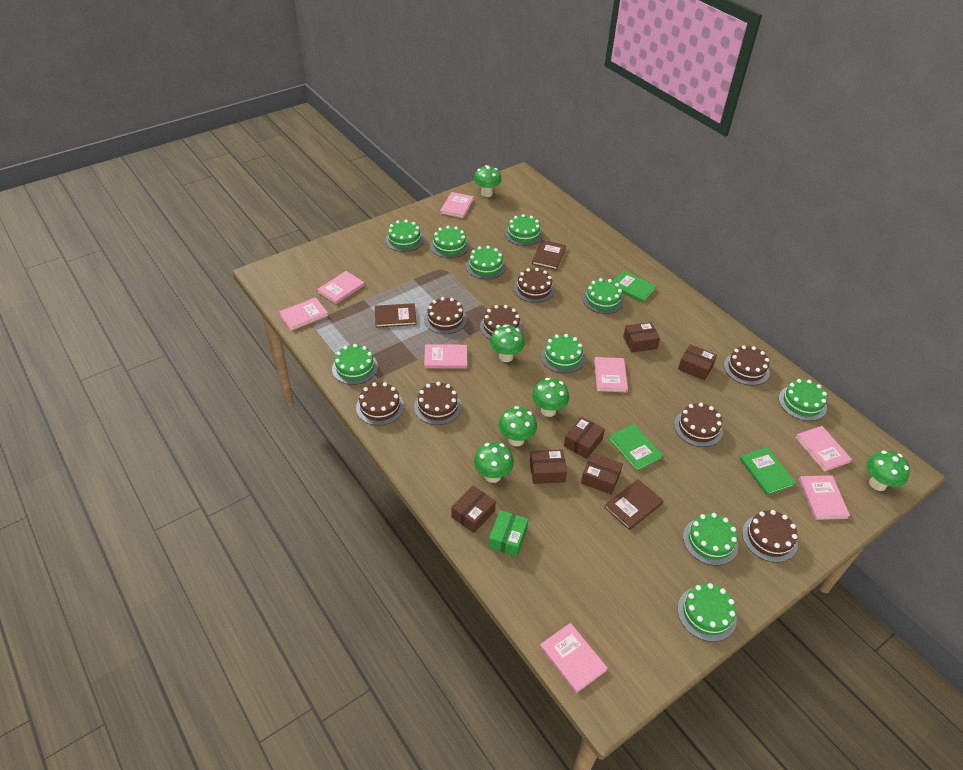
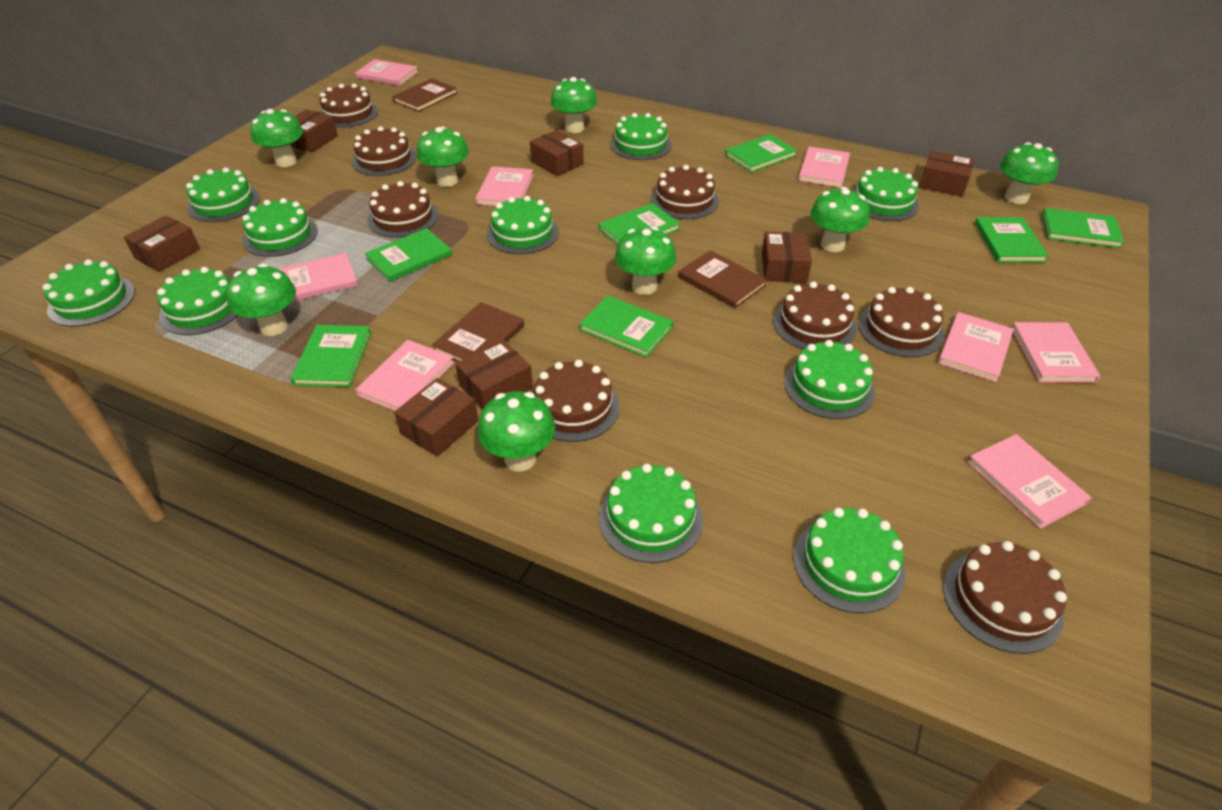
brown box: [451,486,496,533] [530,449,567,484] [564,417,605,459] [581,453,623,495] [623,322,660,353] [678,344,717,381] = 6 -> [124,215,200,272] [290,109,338,152] [394,378,479,457] [455,340,533,410] [530,130,584,176] [762,232,812,283] [919,151,975,197] = 7
green book: [608,424,663,471] [613,271,657,303] [739,447,796,495] = 3 -> [291,325,371,387] [365,228,452,282] [579,296,674,357] [599,203,680,245] [725,134,798,172] [975,217,1049,262] [1042,208,1124,248] = 7
green box: [488,510,529,557] = 1 -> none = 0
green mushroom: [474,165,501,197] [474,442,514,483] [490,325,525,362] [499,406,537,446] [532,378,569,417] [867,451,910,491] = 6 -> [226,264,296,336] [250,109,303,167] [417,127,469,187] [477,391,555,471] [550,77,597,133] [615,227,676,295] [810,187,870,252] [1000,142,1059,204] = 8

